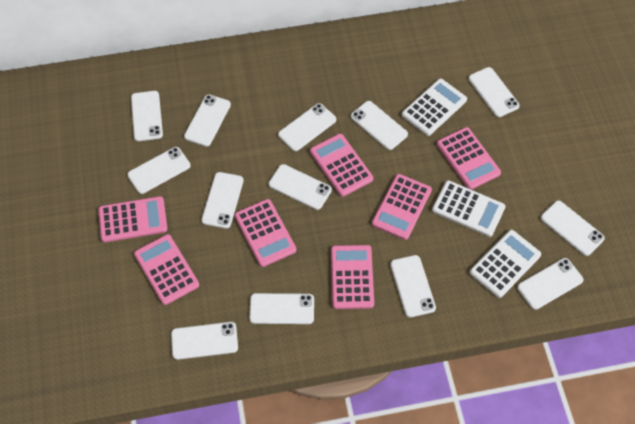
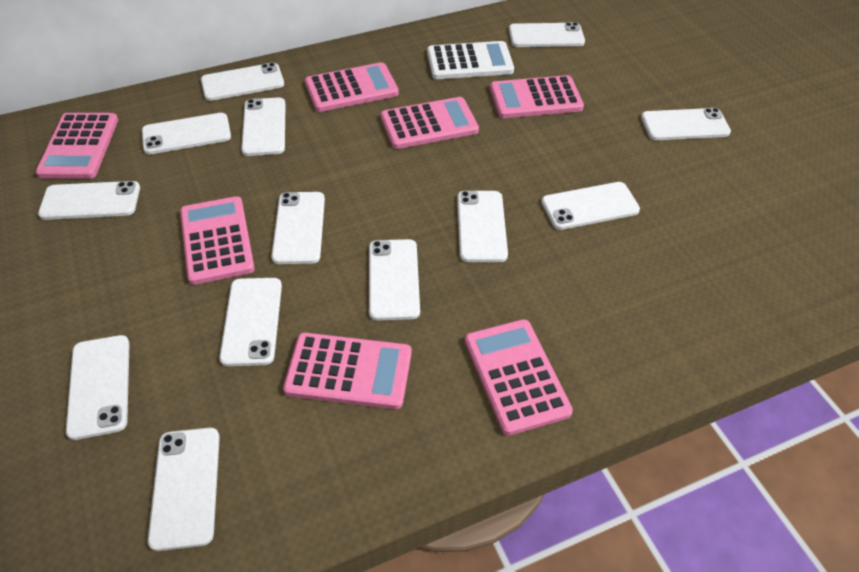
white calculator: [402,79,467,136] [432,180,506,237] [469,230,541,298] = 3 -> [427,41,514,79] = 1

